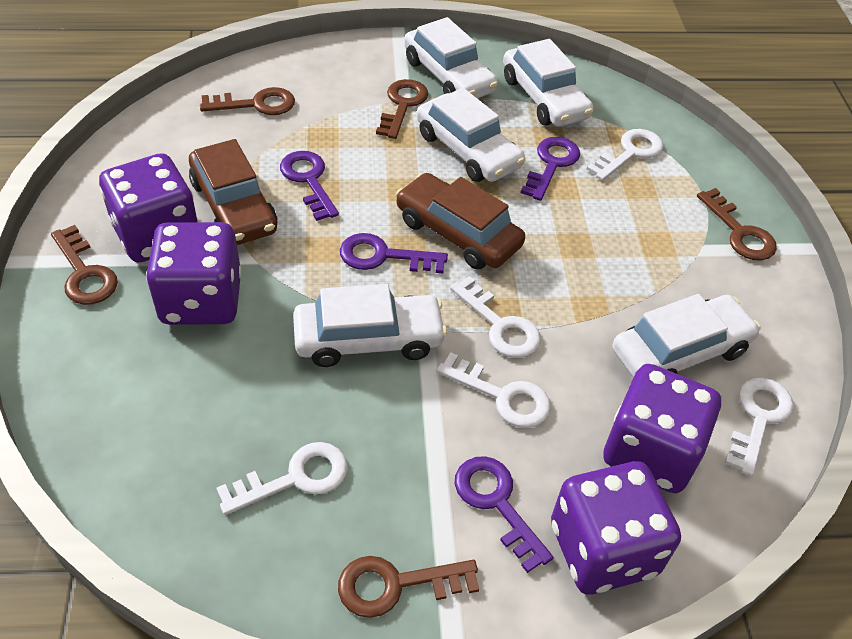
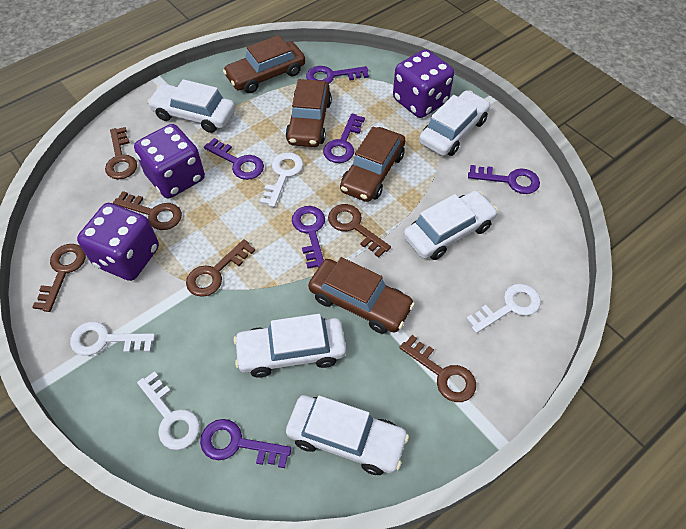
brown car: [189,139,277,245] [396,173,525,270] = 2 -> [223,35,305,93] [286,79,332,147] [308,257,415,334] [340,127,405,202] = 4
brown key: [51,225,118,305] [200,87,295,115] [338,556,479,618] [376,79,428,139] [697,188,777,261] = 5 -> [33,244,86,312] [105,127,137,179] [113,191,182,230] [186,239,255,297] [328,204,391,258] [399,335,476,402] = 6
purple dice: [99,153,198,263] [146,222,242,325] [551,461,681,594] [603,364,721,493] = 4 -> [77,203,159,281] [134,124,205,198] [393,49,454,118] = 3
purple key: [280,151,339,221] [340,233,448,273] [455,456,553,573] [521,137,580,201] = 4 -> [200,419,292,468] [204,138,264,180] [292,206,325,269] [306,66,369,84] [323,113,365,163] [468,165,540,194] = 6
white key: [216,442,348,515] [436,352,551,428] [450,276,541,358] [586,129,664,181] [725,378,794,476] = 5 -> [70,321,155,356] [137,371,200,450] [259,152,303,207] [466,284,541,333] = 4

